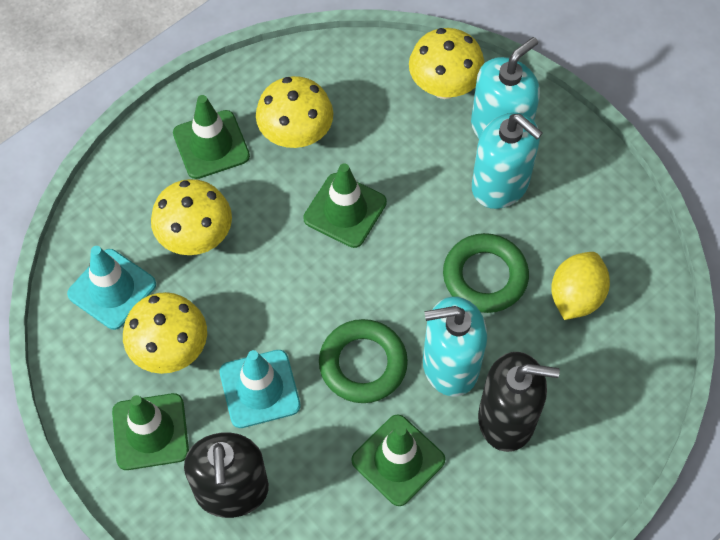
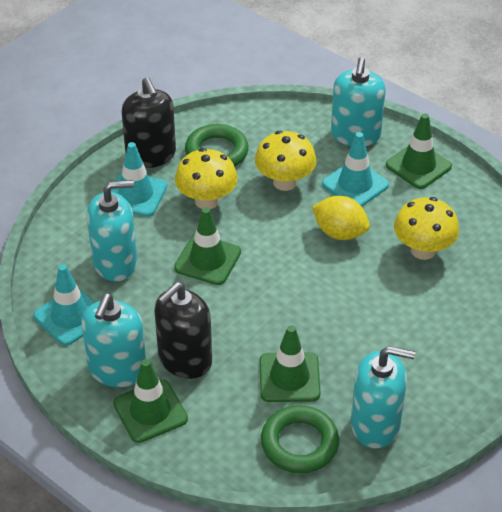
turquoise soap dispenser: [423,297,487,396] [471,37,540,139] [472,113,543,209] = 3 -> [81,294,146,387] [87,180,138,281] [331,57,386,146] [351,346,415,448] = 4
turquoise traffic cone: [67,246,156,330] [219,350,301,428] = 2 -> [34,264,95,346] [111,142,167,217] [322,132,389,206] = 3
yellow mushroom: [123,292,207,374] [151,179,232,255] [256,76,333,148] [409,28,485,99] = 4 -> [175,148,238,209] [255,131,317,191] [394,197,459,260] = 3

